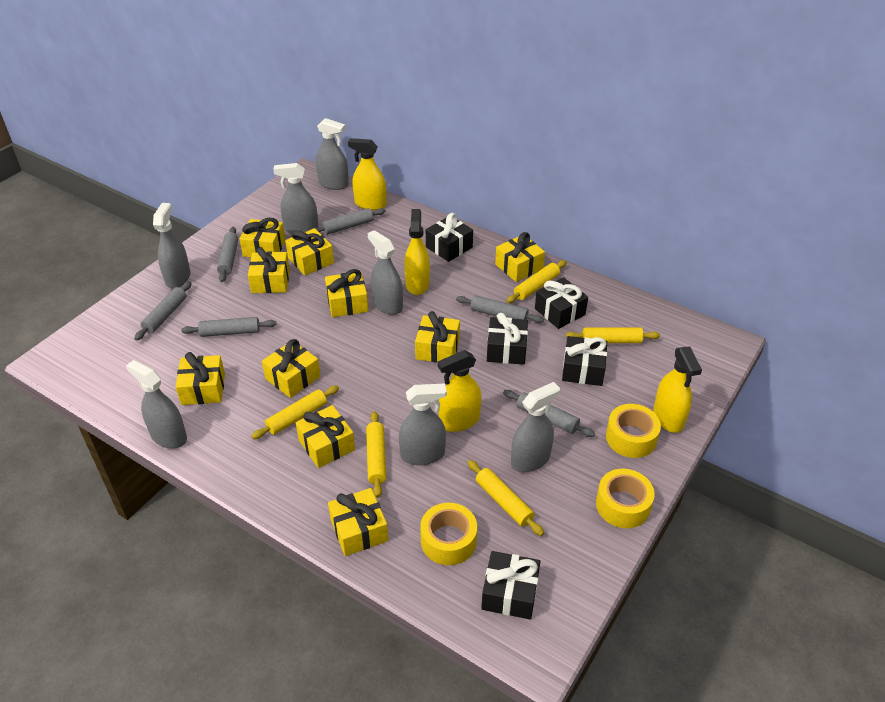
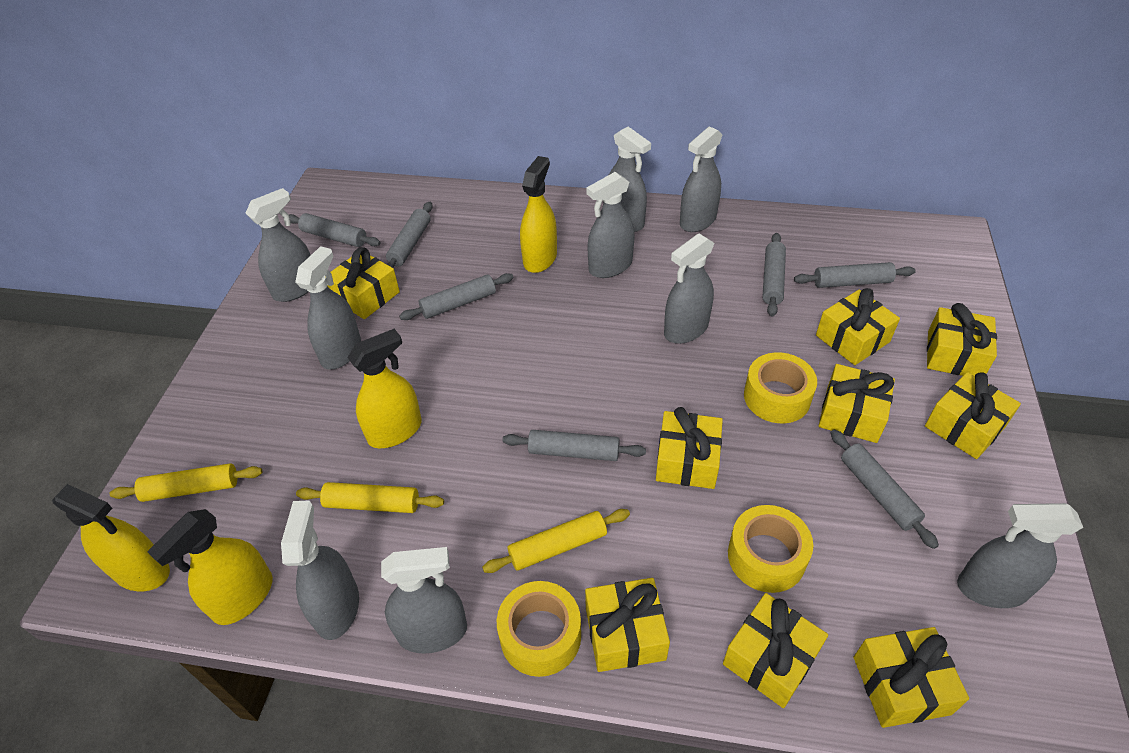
black gift: [426,213,473,262] [481,551,540,620] [487,313,528,365] [535,277,588,329] [562,336,607,386] = 5 -> none = 0
grey rolling pin: [134,281,192,341] [181,317,276,337] [217,227,238,282] [312,208,385,235] [456,295,544,323] [503,390,595,437] = 6 -> [289,213,381,247] [386,202,433,268] [399,273,513,320] [502,430,646,461] [762,233,786,316] [794,262,916,288] [831,429,939,549] = 7
grey spray bottle: [126,360,187,449] [153,203,190,289] [273,163,319,234] [316,118,349,190] [368,230,403,315] [399,383,447,465] [511,382,560,472] = 7 -> [245,188,311,302] [281,501,359,640] [295,246,361,370] [381,547,467,653] [587,172,635,278] [609,127,651,232] [664,234,714,344] [680,126,723,232] [957,503,1083,608] = 9
yellow gift: [176,352,225,405] [240,218,286,257] [248,247,290,293] [262,339,320,398] [285,228,334,275] [296,405,355,468] [325,269,368,317] [328,488,388,556] [415,311,460,363] [495,232,545,282] = 10 -> [327,247,400,319] [585,578,670,672] [656,407,723,489] [723,593,828,708] [816,288,900,365] [819,364,895,443] [854,627,969,728] [925,372,1021,459] [927,303,997,376] = 9
yellow rolling pin: [251,386,339,439] [366,411,386,498] [467,460,544,536] [506,260,567,303] [565,327,660,343] = 5 -> [110,463,262,502] [296,482,444,513] [482,509,630,573] = 3

